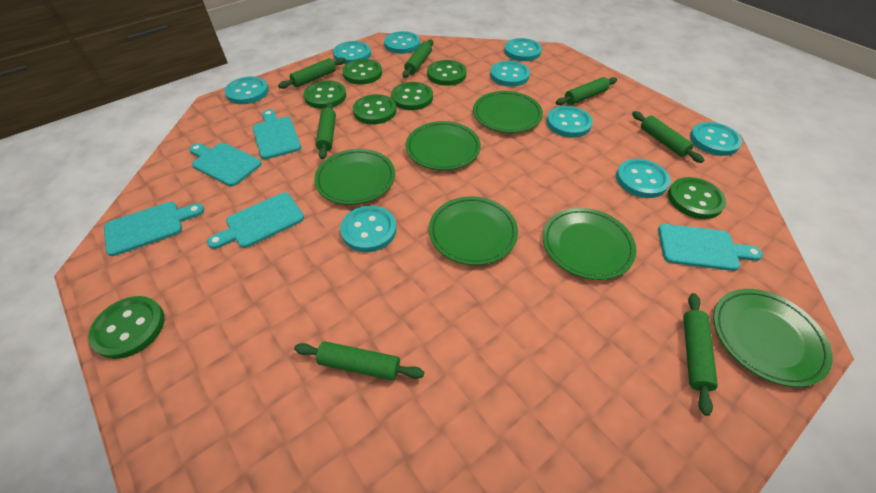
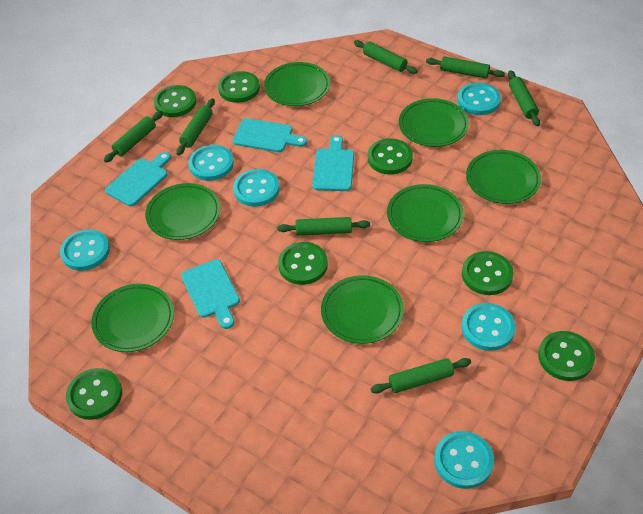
green plate: [314,149,395,205] [406,121,481,170] [429,196,518,265] [473,91,543,133] [543,208,637,280] [713,289,833,387] = 6 -> [91,284,174,352] [145,183,220,240] [264,62,330,106] [321,275,404,344] [387,184,464,242] [399,98,469,147] [466,150,541,204] = 7
turquoise button: [225,76,269,104] [333,41,371,64] [340,206,397,252] [384,31,420,54] [490,61,530,87] [504,38,542,61] [546,106,593,138] [616,159,671,198] [690,122,742,156] = 9 -> [60,229,110,271] [188,145,234,181] [233,169,280,207] [434,431,494,489] [457,83,501,115] [461,303,516,351] = 6
turquoise cutting board: [104,202,204,256] [189,143,262,186] [207,193,304,249] [253,109,301,159] [658,224,763,271] = 5 -> [105,152,171,207] [181,259,240,329] [233,118,307,152] [312,135,354,191] = 4

